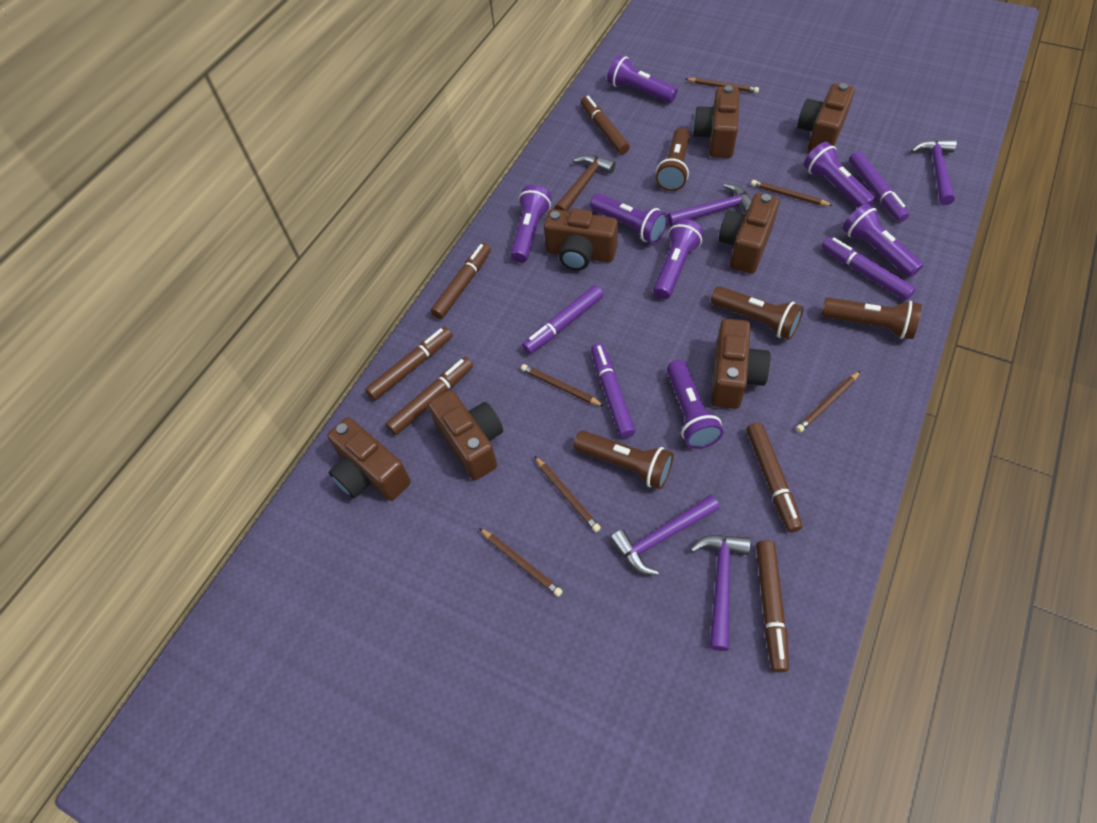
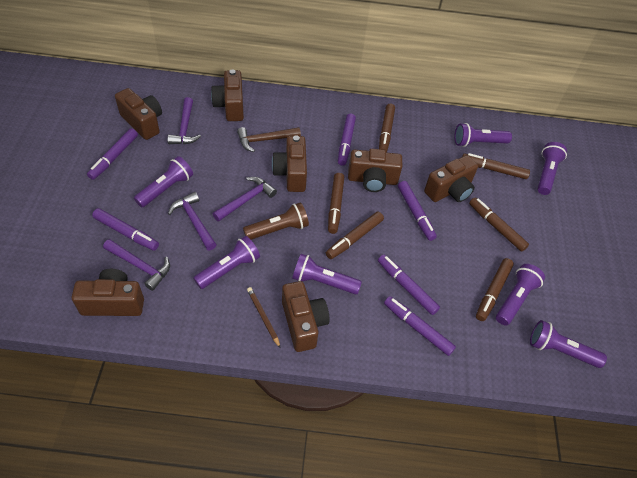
brown flashlight: [574,431,674,489] [656,128,690,191] [711,286,804,340] [821,297,922,339] = 4 -> [243,202,309,240] = 1
brown pencil: [479,528,563,597] [521,364,604,406] [534,456,601,532] [686,78,759,93] [751,180,833,206] [796,371,861,433] = 6 -> [247,287,281,348] = 1
purple marker: [522,285,604,354] [591,343,635,438] [822,237,916,300] [849,151,909,222] = 4 -> [87,128,138,180] [92,208,159,251] [338,113,356,166] [378,255,440,315] [384,296,456,356] [398,181,437,241] = 6

